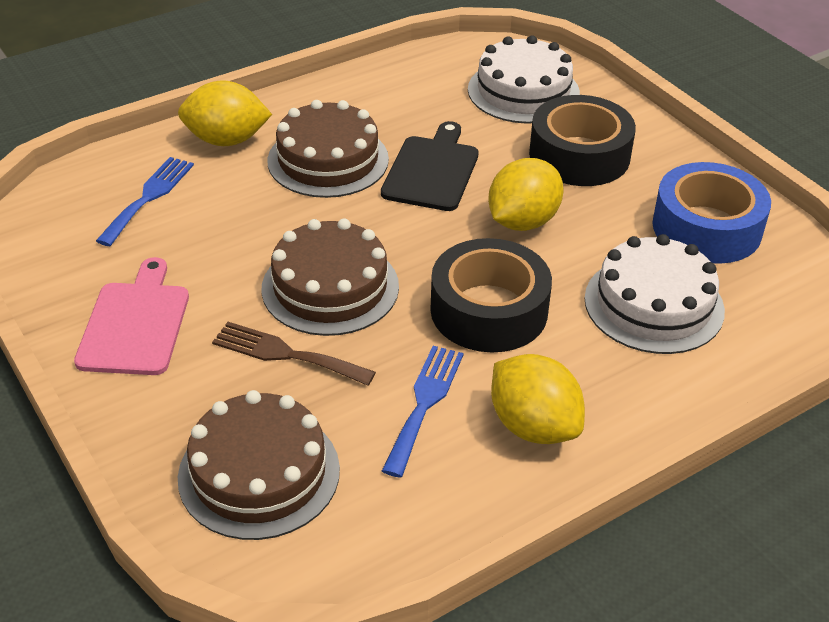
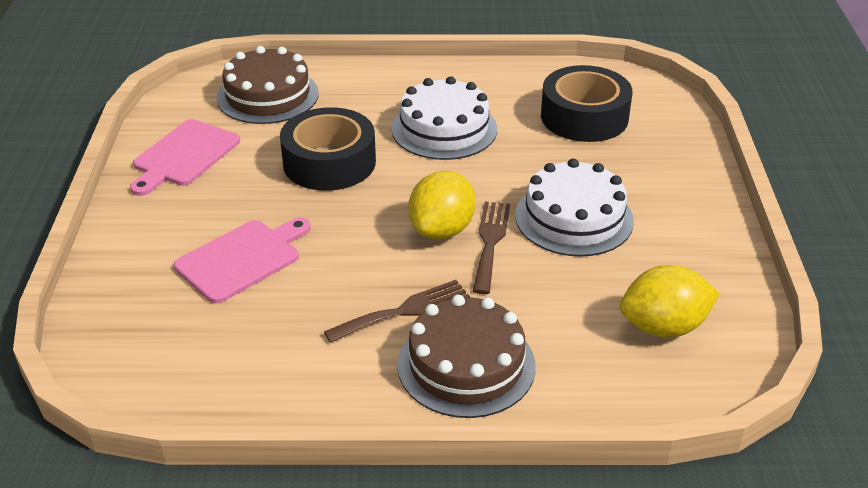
black cutting board: [381,121,479,211] = 1 -> none = 0
blue fork: [96,157,194,246] [382,346,464,478] = 2 -> none = 0
blue tape: [652,162,771,264] = 1 -> none = 0
brown cake: [178,390,340,540] [261,219,399,336] [267,100,389,198] = 3 -> [217,46,319,124] [397,295,536,418] = 2
brown fork: [212,322,376,386] = 1 -> [324,280,470,343] [473,201,510,294] = 2
pink cutting board: [74,257,189,375] = 1 -> [130,119,240,196] [174,217,311,303] = 2
yellow lemon: [178,80,272,146] [488,158,563,231] [491,354,585,444] = 3 -> [408,171,476,240] [620,265,720,338] = 2

